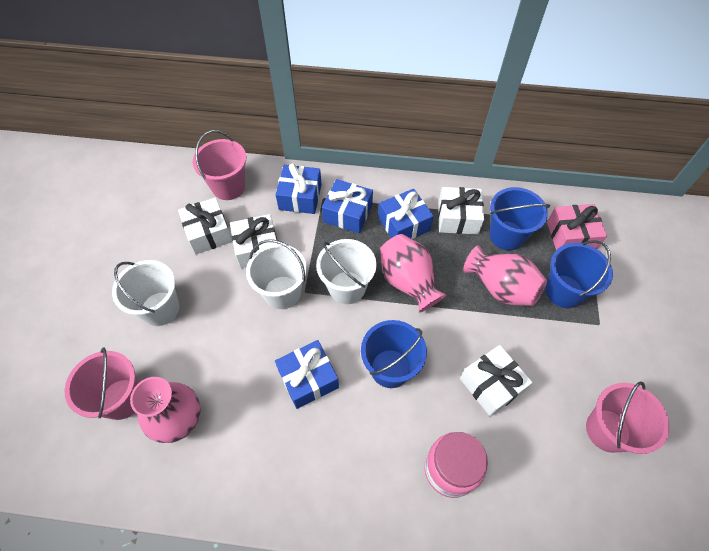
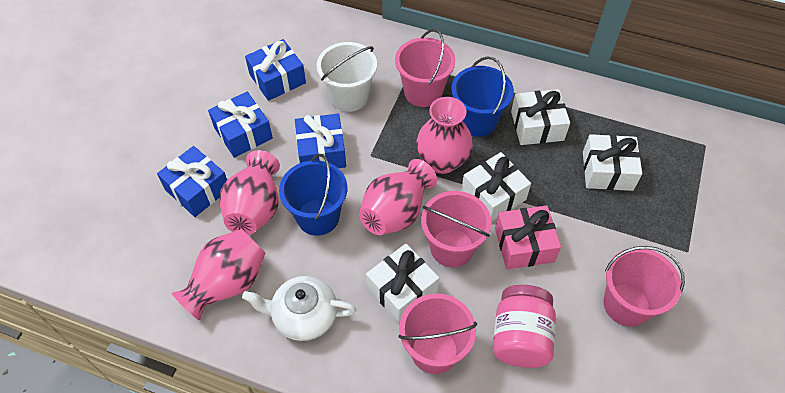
blue bucket: [361,320,427,388] [490,187,550,251] [545,240,613,308] = 3 -> [279,154,347,236] [451,57,514,137] = 2
pink bucket: [65,348,139,420] [193,130,246,200] [586,382,670,454] = 3 -> [395,29,455,107] [399,293,477,374] [421,191,491,267] [604,246,685,327] = 4
pink vase: [130,377,201,443] [380,234,446,313] [463,245,547,306] = 3 -> [172,229,265,320] [219,150,280,235] [359,159,437,235] [417,97,473,174] = 4
white bucket: [112,260,179,326] [246,239,307,309] [316,239,377,304] = 3 -> [317,42,377,112] = 1
white teapot: none = 0 -> [242,276,356,341] = 1

